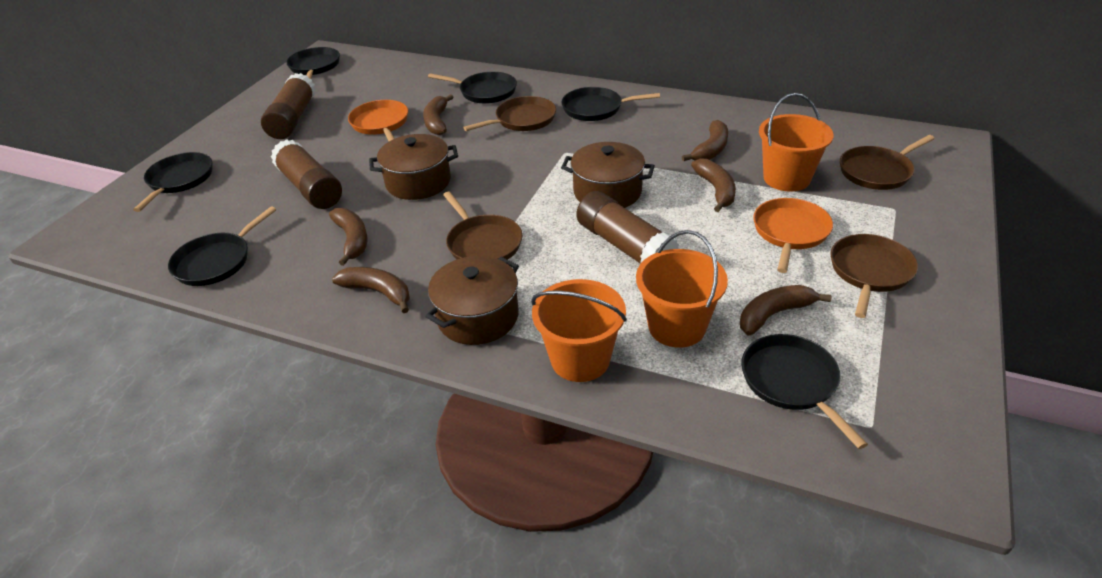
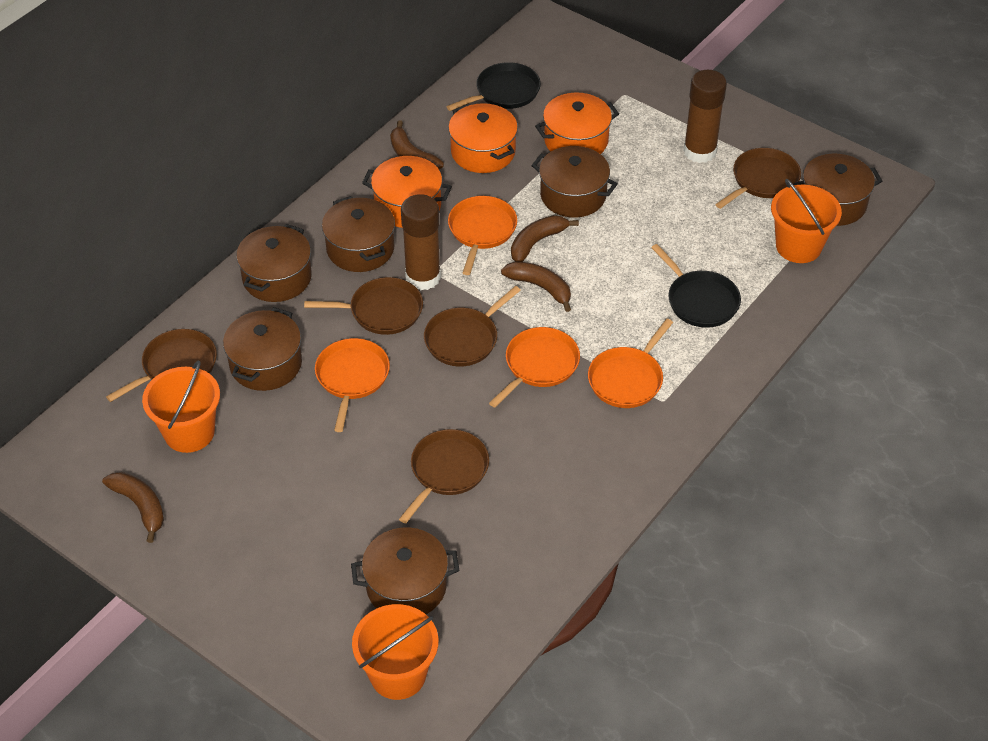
black pan: [133,152,212,212] [168,206,276,286] [286,47,340,79] [428,72,517,104] [561,87,660,121] [741,334,868,449] = 6 -> [446,62,541,111] [651,244,741,328] = 2
brown banana: [329,208,368,266] [332,267,410,313] [423,94,454,135] [682,120,728,161] [691,159,736,212] [740,285,831,335] = 6 -> [102,472,164,543] [390,120,444,169] [501,261,571,312] [511,215,579,262] = 4
brown glue stick: [261,73,316,139] [271,139,342,209] [576,191,679,264] = 3 -> [401,194,441,290] [683,70,727,163] = 2
brown pan: [443,192,522,260] [463,96,556,131] [831,234,918,318] [840,135,935,190] = 4 -> [106,329,217,402] [304,277,423,335] [399,429,489,523] [424,286,521,367] [715,148,801,209] = 5
brown pot: [369,134,458,200] [425,256,519,345] [561,142,655,208] = 3 -> [223,307,302,391] [236,224,312,302] [322,196,395,272] [351,527,460,614] [531,146,618,218] [793,154,882,226] = 6
orange pan: [348,100,408,141] [753,198,833,273] = 2 -> [315,338,390,432] [448,196,517,275] [489,327,580,407] [588,319,673,408] = 4
orange pot: none = 0 -> [362,156,452,228] [448,103,518,173] [535,92,619,154] = 3

